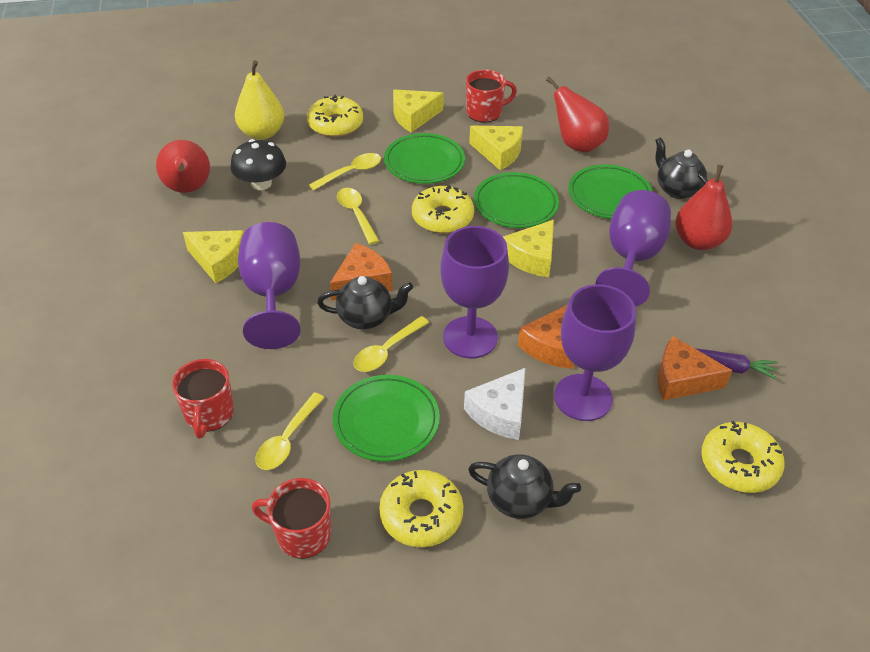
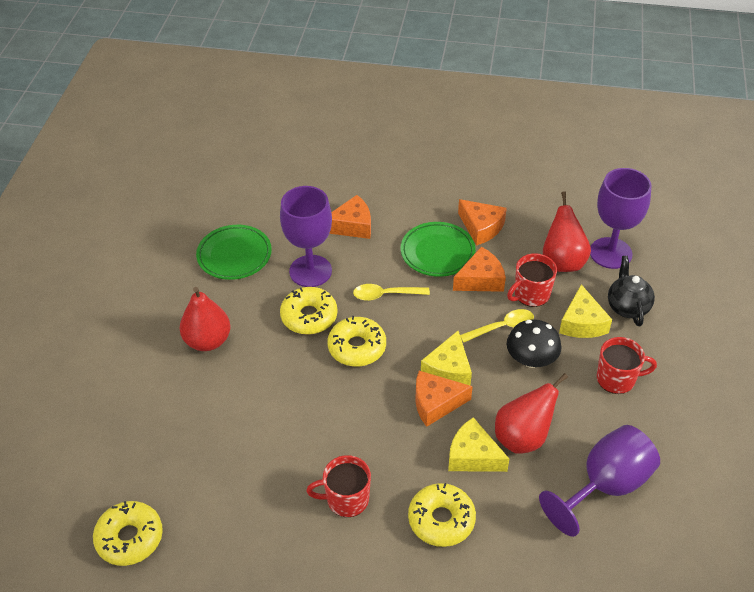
black teapot: [317,276,413,329] [468,454,581,519] [655,137,708,199] = 3 -> [608,256,655,326] = 1
green plate: [333,375,440,462] [384,133,465,184] [474,172,559,228] [568,164,653,219] = 4 -> [196,225,272,280] [401,222,476,277] = 2
orange cheese: [330,243,393,301] [518,305,574,369] [658,336,732,400] = 3 -> [329,195,371,239] [415,371,473,427] [453,247,506,292] [458,199,507,246] = 4
purple carrot: [695,348,778,380] = 1 -> none = 0
purple goblet: [238,222,301,349] [440,226,509,358] [554,284,636,421] [596,190,671,307] = 4 -> [280,186,332,287] [539,425,660,537] [590,168,652,269] = 3
white cheese: [464,368,526,440] = 1 -> none = 0
yellow cheese: [183,230,244,283] [393,89,444,133] [469,126,523,170] [503,220,554,277] = 4 -> [421,331,472,386] [448,417,509,472] [559,284,612,338] = 3
yellow pear: [235,60,284,140] = 1 -> none = 0
yellow spoon: [255,392,325,470] [309,153,381,191] [337,188,379,245] [353,316,429,372] = 4 -> [353,284,430,301] [460,309,534,343] = 2

